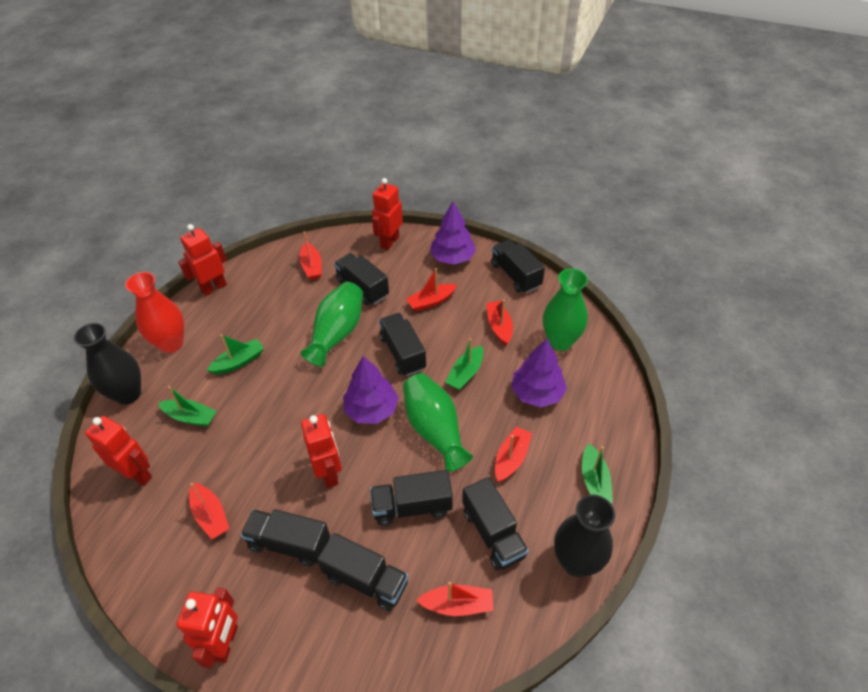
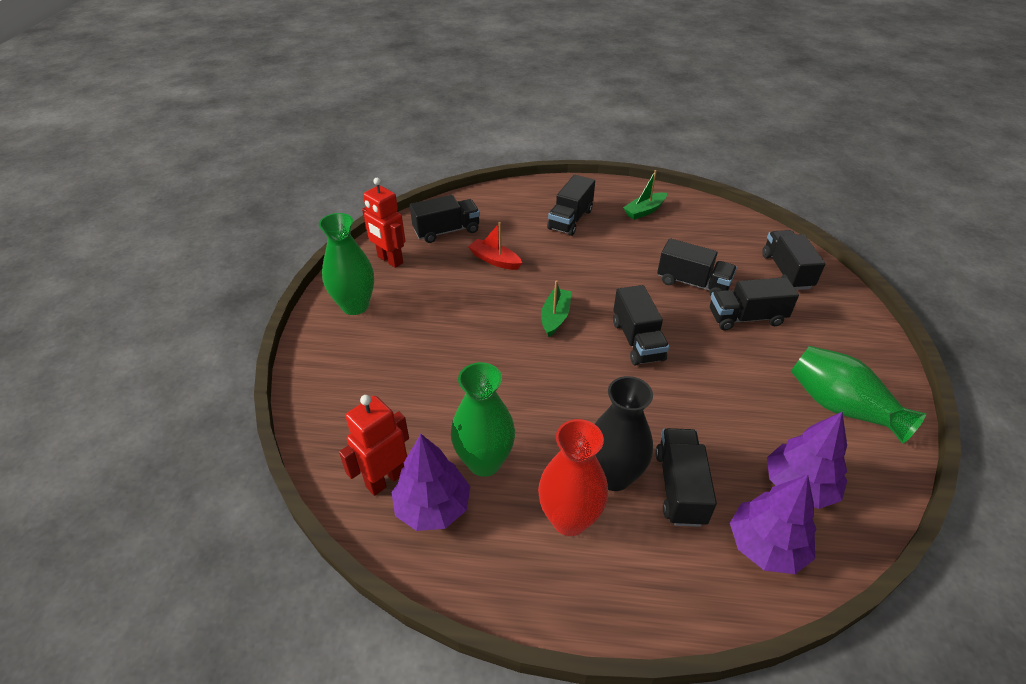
black vase: [73,323,141,405] [554,494,615,577] = 2 -> [595,376,653,491] = 1
green boat: [158,386,217,427] [207,334,264,374] [445,338,484,390] [582,444,613,503] = 4 -> [541,280,571,337] [623,170,667,220] = 2
red boat: [189,483,230,539] [300,231,322,280] [406,268,457,312] [416,582,493,616] [486,300,513,346] [495,427,532,482] = 6 -> [468,222,522,270] = 1
red robot: [85,416,152,486] [176,588,238,668] [178,224,227,296] [301,414,342,488] [372,178,403,250] = 5 -> [339,395,409,496] [362,178,405,268] = 2

